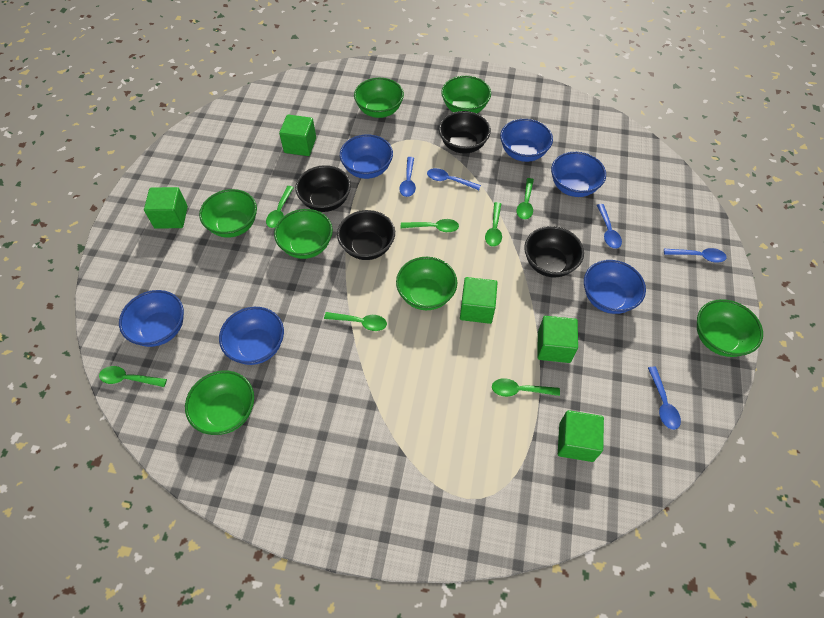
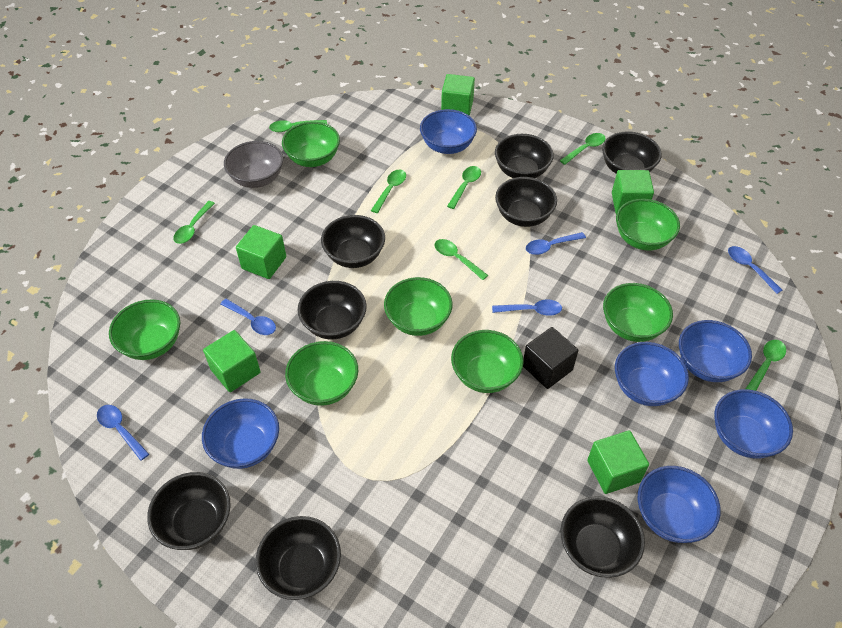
black bowl: [295,165,351,212] [337,210,395,260] [439,111,491,154] [524,226,584,277] = 4 -> [147,472,231,550] [256,516,341,600] [298,281,367,339] [321,215,385,268] [495,134,554,178] [495,177,557,227] [560,496,645,578] [602,132,662,174] = 8
black cube: none = 0 -> [523,327,578,389] = 1
grey bowl: none = 0 -> [224,141,283,188] = 1

